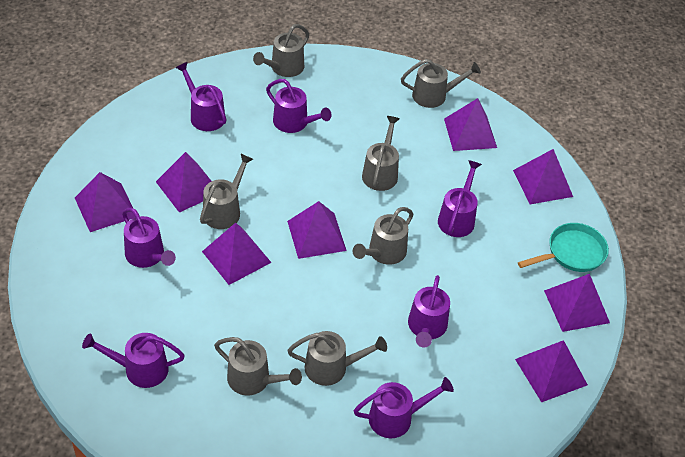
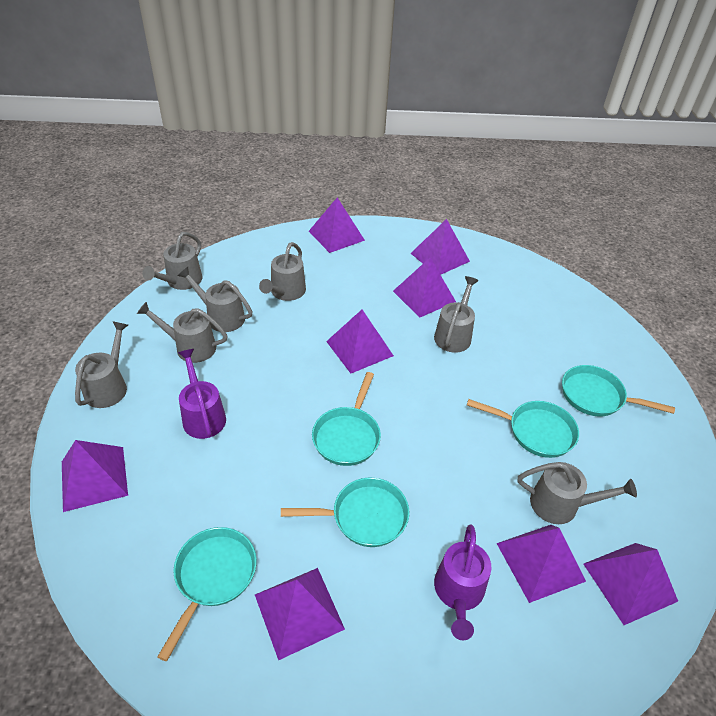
purple watering can: [82,333,185,388] [122,208,176,268] [176,62,227,131] [266,79,332,133] [354,377,454,438] [408,275,450,348] [438,160,482,237] = 7 -> [178,349,226,439] [434,524,491,641] = 2
turquoise pan: [518,223,609,272] = 1 -> [157,527,257,662] [281,478,410,547] [312,372,381,466] [467,399,579,458] [562,365,675,416] = 5

